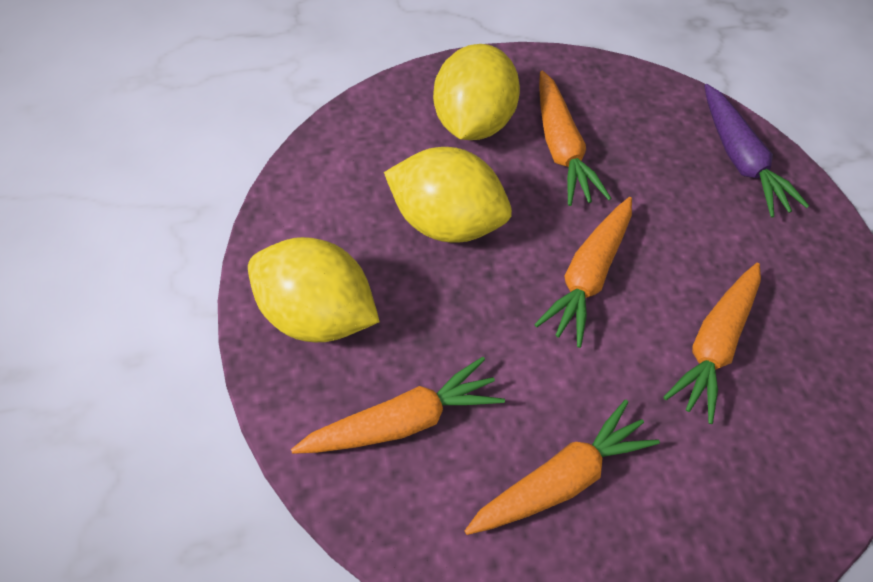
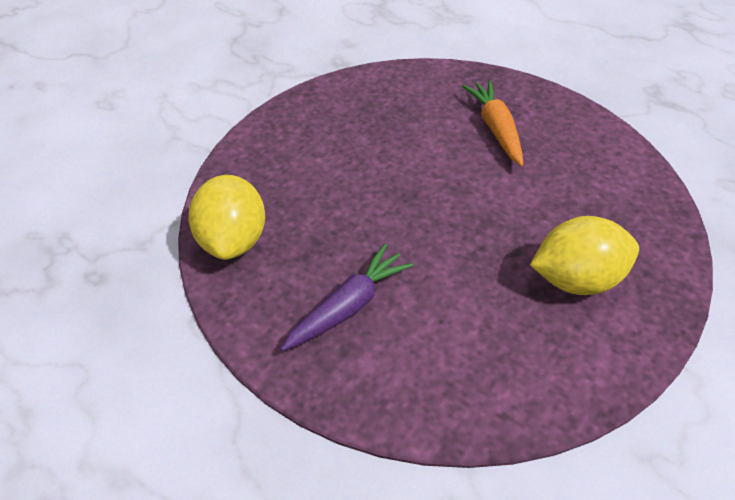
orange carrot: [291,357,505,454] [465,400,660,535] [534,197,632,348] [539,71,612,206] [664,263,761,424] = 5 -> [462,80,523,166] = 1
yellow lemon: [248,237,380,342] [384,147,512,243] [433,44,520,140] = 3 -> [188,175,265,260] [530,216,639,295] = 2

